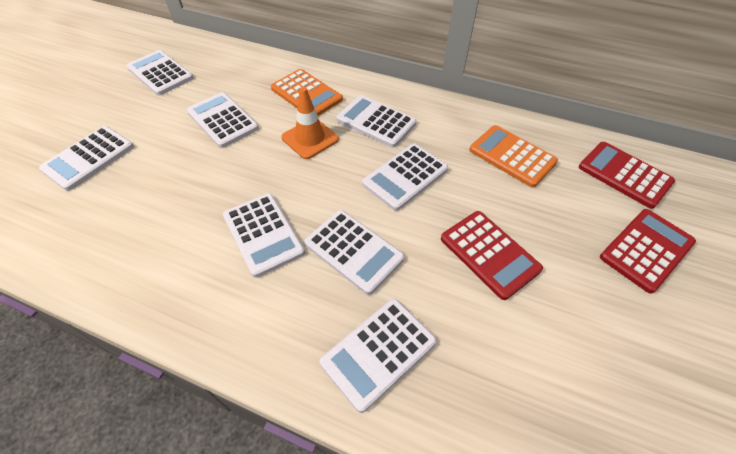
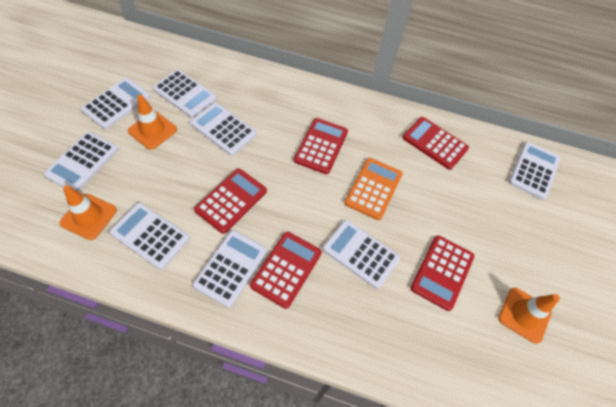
orange calculator: [271,69,343,116] [469,125,558,187] = 2 -> [344,158,403,220] = 1
orange traffic cone: [281,87,339,159] = 1 -> [60,185,117,240] [128,95,177,150] [498,288,560,344] = 3
red calculator: [441,211,543,300] [579,142,675,209] [600,209,696,294] = 3 -> [194,169,267,234] [250,232,322,309] [294,118,348,174] [402,117,469,170] [411,235,474,311] = 5

